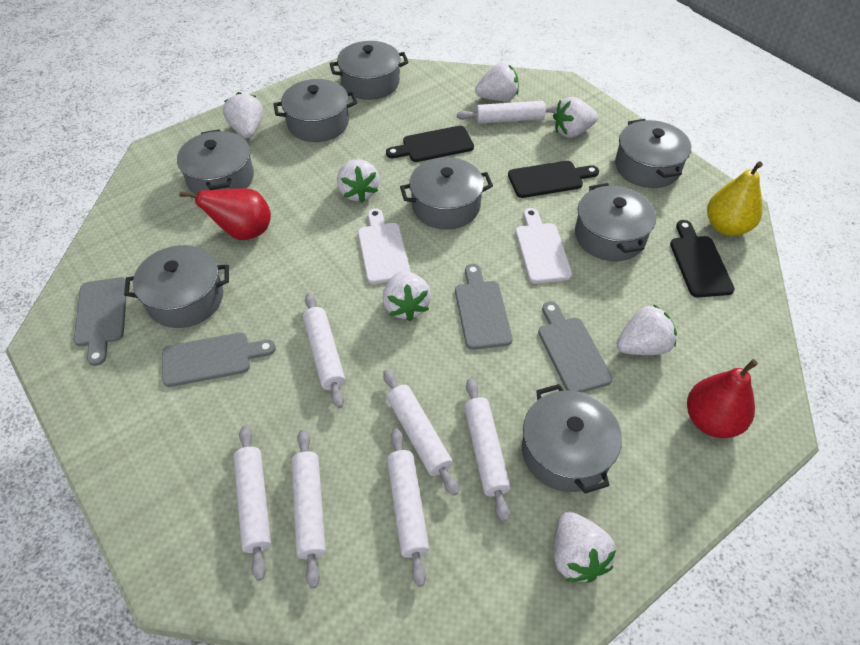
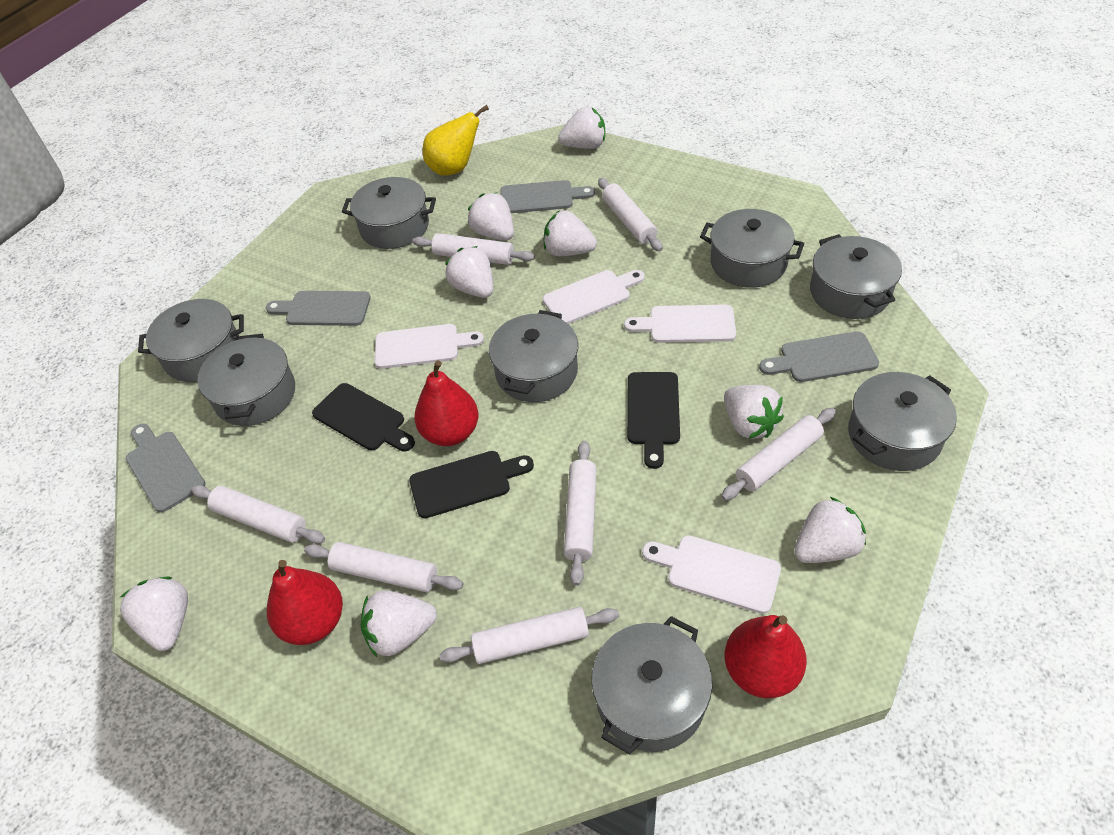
red pear: [180,188,271,240] [687,359,758,438] = 2 -> [267,560,343,645] [414,360,479,446] [725,615,807,698] = 3
white cutting board: [358,209,411,284] [515,208,572,283] = 2 -> [375,324,484,369] [543,270,645,324] [624,305,736,343] [642,535,781,614] = 4
white strawberry: [223,92,263,138] [337,159,380,203] [383,271,431,321] [475,63,519,101] [553,97,598,138] [554,511,616,583] [617,304,677,355] = 7 -> [119,576,188,651] [361,590,437,657] [445,246,493,298] [468,193,514,241] [544,210,597,256] [558,107,605,149] [724,385,784,439] [794,497,866,563] = 8

